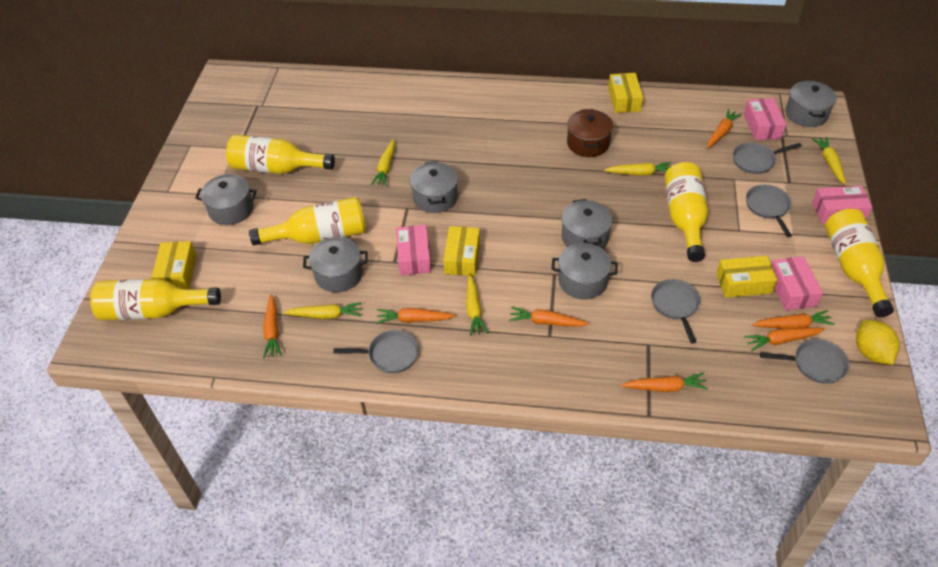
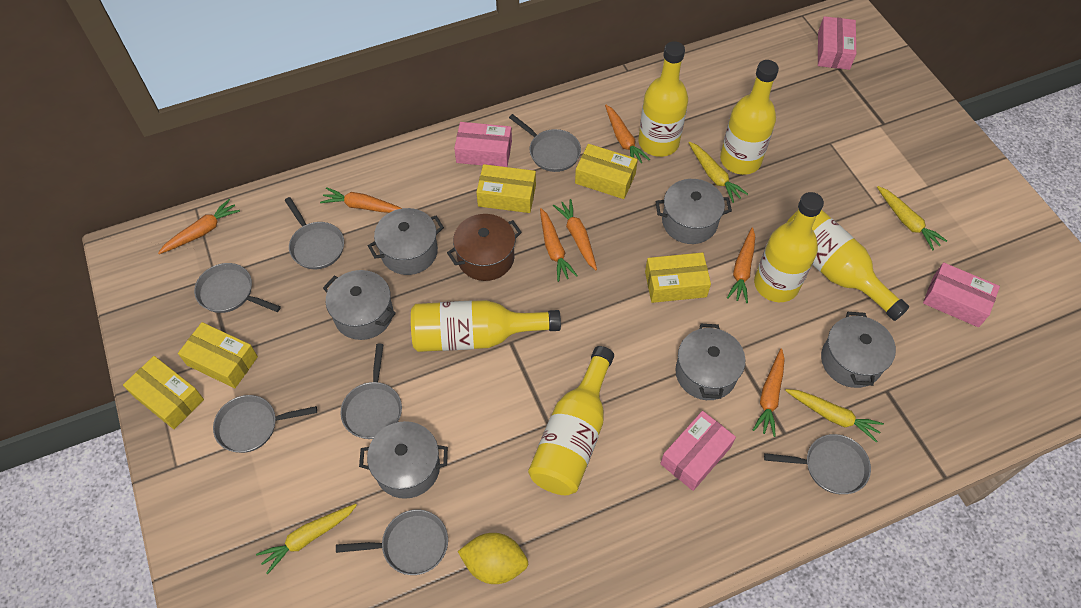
grey pan: [334,330,419,373] [651,279,701,343] [733,142,802,174] [746,185,792,237] [760,339,849,384] = 5 -> [194,263,281,313] [213,395,317,453] [285,197,344,269] [336,509,448,575] [340,344,402,439] [509,114,581,172] [764,434,871,494] = 7
yellow bottle: [90,279,221,320] [226,135,335,174] [249,197,366,246] [665,162,708,262] [825,209,894,317] = 5 -> [411,300,561,352] [528,346,614,495] [638,41,688,157] [720,60,779,175] [754,192,824,302] [786,210,909,321] = 6
yellow box: [151,241,196,290] [443,226,480,276] [608,73,643,113] [716,256,777,298] = 4 -> [123,356,204,429] [178,322,258,388] [476,164,536,213] [575,144,638,199] [645,252,711,303] = 5
yellow carrot: [283,302,362,319] [371,139,395,186] [466,273,488,336] [604,162,672,176] [812,136,846,184] = 5 -> [256,504,357,574] [689,142,748,203] [785,389,884,442] [877,186,947,250] = 4

